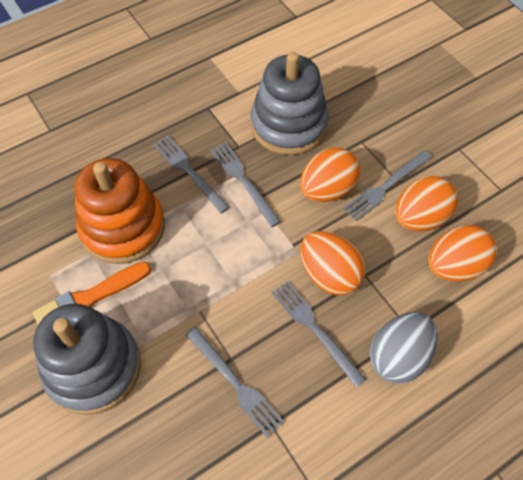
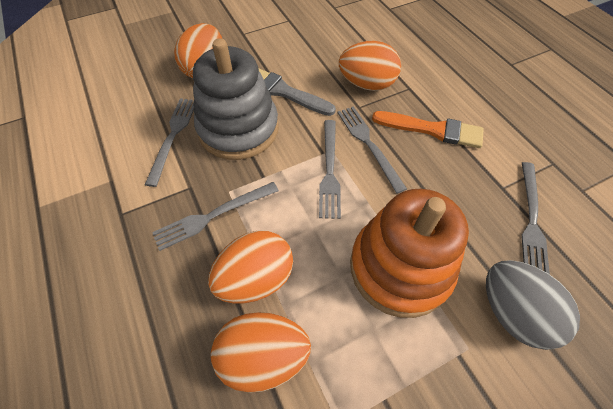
grey brush: none = 0 -> [258,68,336,116] = 1
grey stacking toy: [33,304,141,415] [251,52,329,155] = 2 -> [193,38,279,160] = 1

